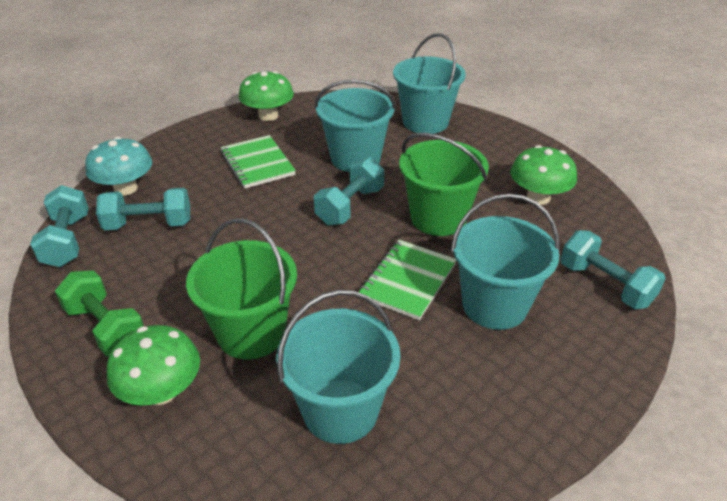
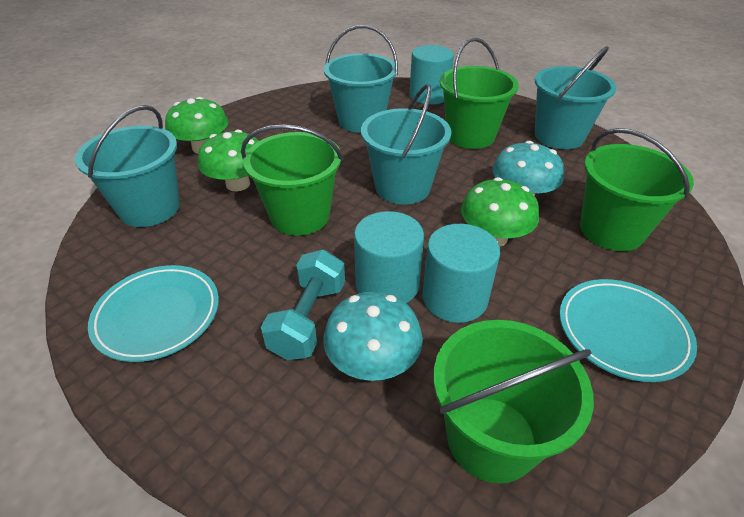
green bucket: [186,218,297,359] [399,133,489,236] = 2 -> [241,125,343,236] [433,320,594,484] [440,38,519,149] [580,128,694,251] = 4
green dumbbell: [55,270,144,356] = 1 -> none = 0
green notebook: [221,135,296,189] [359,240,456,320] = 2 -> none = 0
turquoise cylinder: none = 0 -> [354,211,424,303] [410,45,454,105] [422,224,500,323] = 3
turquoise dumbbell: [30,185,89,267] [96,188,190,230] [314,157,384,226] [560,230,666,309] = 4 -> [261,250,345,360] = 1
turquoise mushroom: [85,137,152,196] = 1 -> [323,291,423,381] [492,141,564,196] = 2
turquoise plate: none = 0 -> [88,265,219,362] [559,279,697,382] = 2

